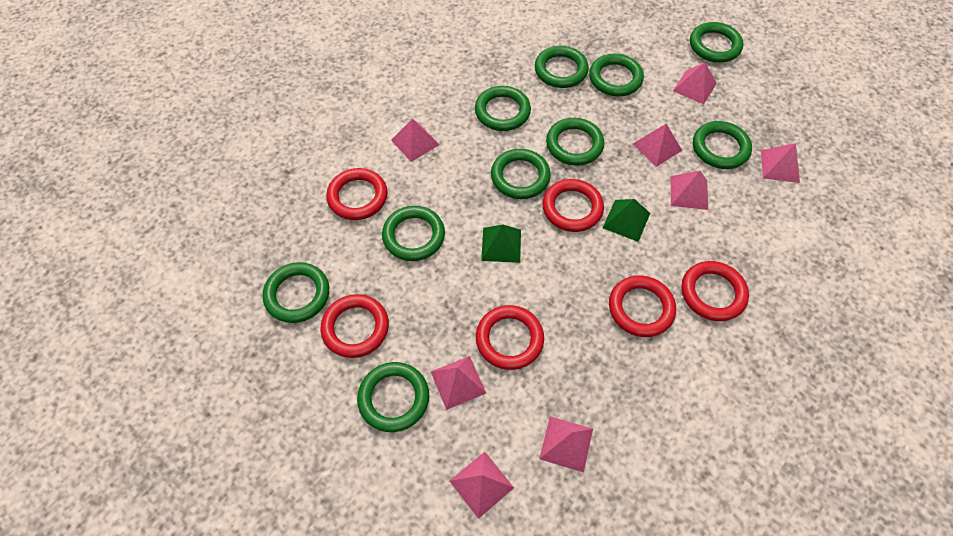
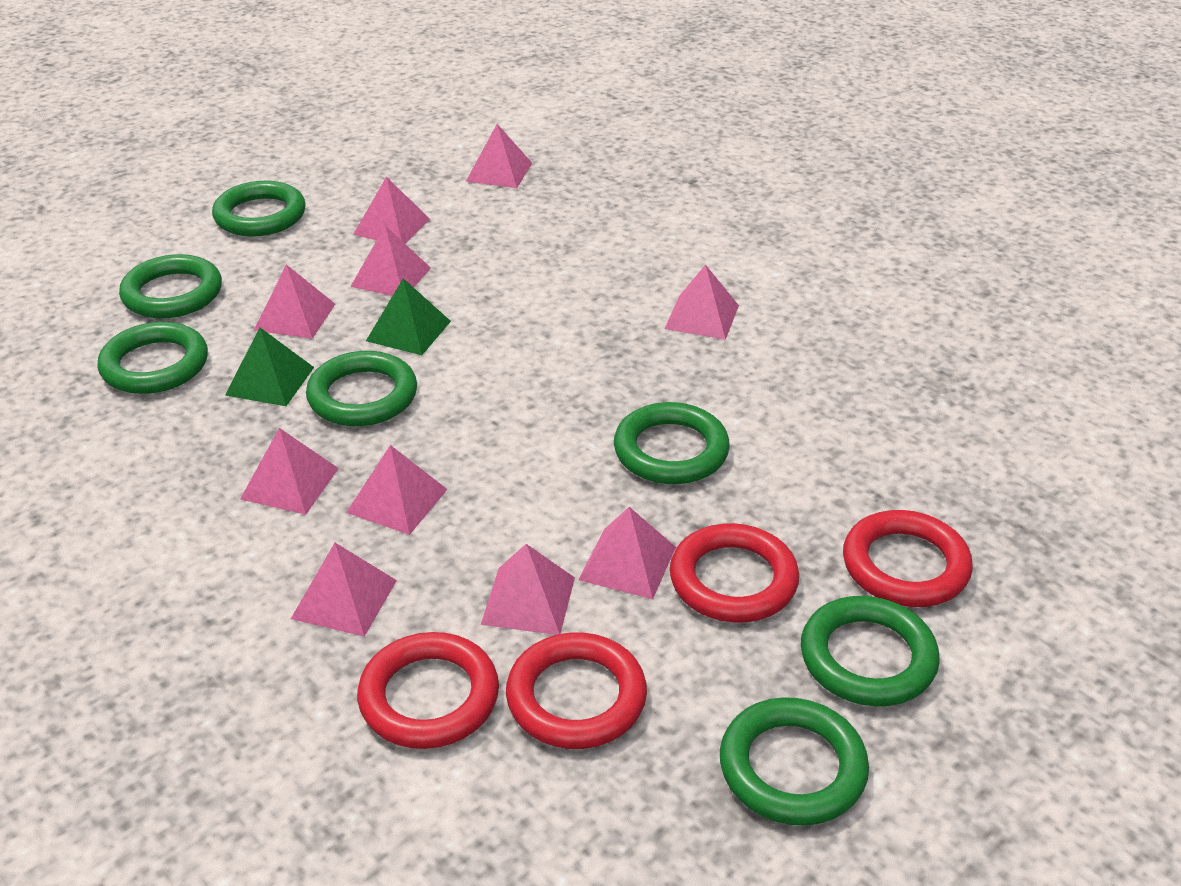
green ring: [263,262,329,323] [357,362,429,432] [382,206,445,261] [475,86,531,131] [491,149,551,199] [535,46,589,88] [546,118,604,166] [589,54,644,96] [690,22,743,63] [693,121,752,169] = 10 -> [97,322,208,394] [119,254,222,318] [212,181,306,237] [306,351,417,426] [614,402,730,484] [720,697,869,826] [801,596,940,706] = 7
pink pyramid: [391,119,439,162] [431,356,486,410] [450,452,514,519] [539,416,593,473] [633,124,682,167] [671,171,708,210] [673,62,717,104] [761,143,800,183] = 8 -> [240,428,339,515] [254,265,335,339] [291,543,397,637] [346,445,448,535] [350,226,431,296] [353,177,430,244] [466,124,532,188] [481,544,575,635] [579,507,676,599] [664,264,739,340] = 10
red ring: [321,294,389,358] [326,168,387,220] [476,305,544,370] [542,179,604,232] [609,275,676,337] [682,261,749,321] = 6 -> [357,632,499,749] [506,632,647,749] [670,523,799,623] [843,510,973,607] = 4

